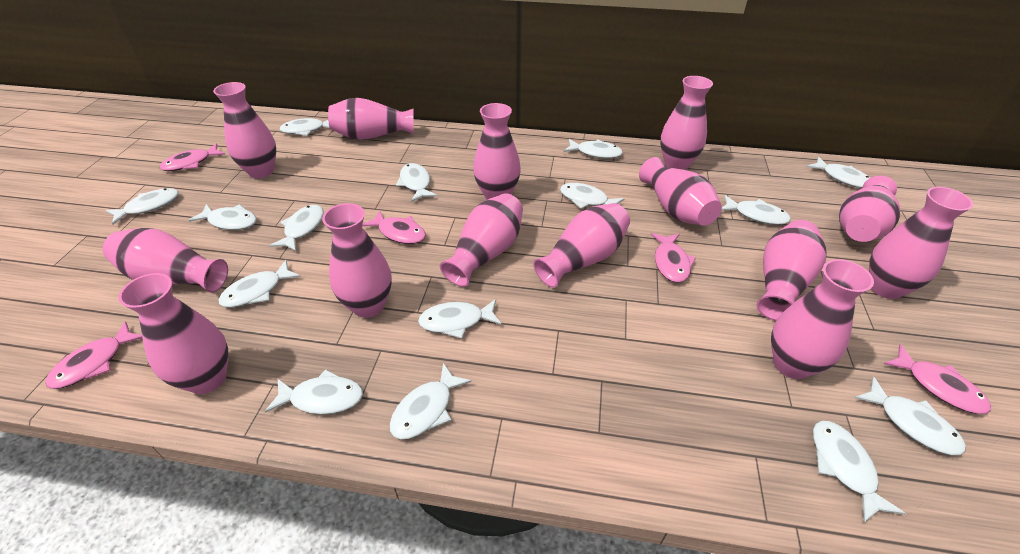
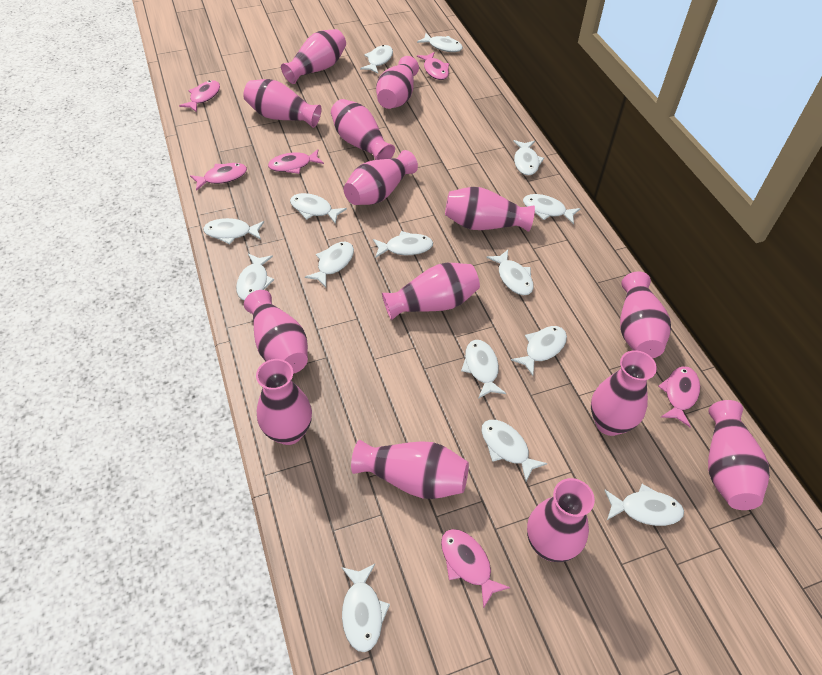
pink fish: [45,321,142,389] [160,143,226,171] [362,210,426,244] [650,233,696,283] [884,344,991,414] = 5 -> [179,80,220,112] [190,163,247,191] [268,149,324,174] [417,52,449,80] [441,529,510,609] [658,366,700,427] = 6

